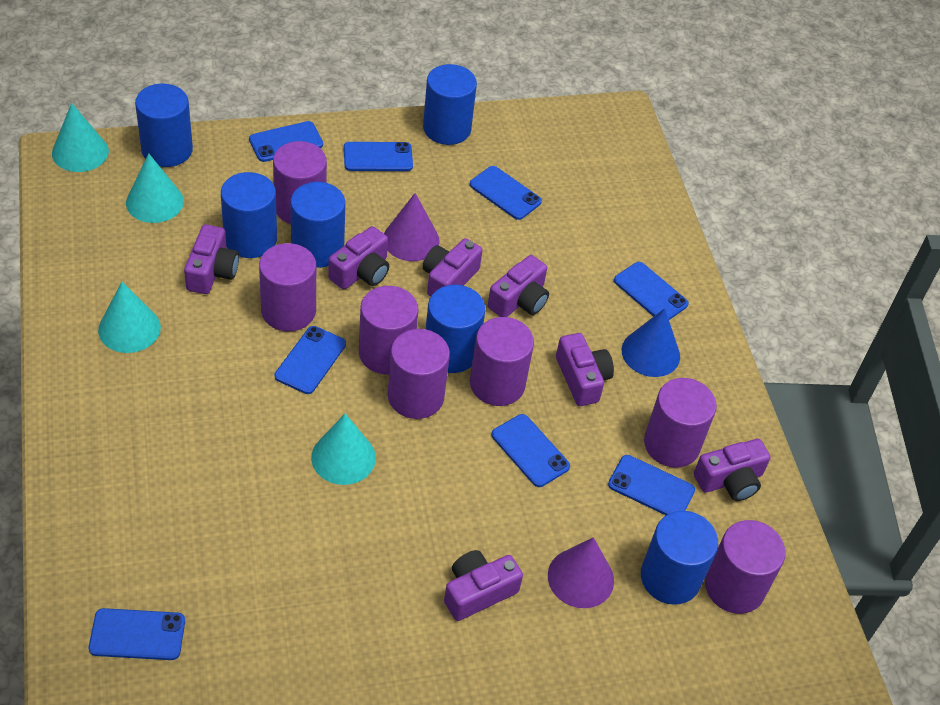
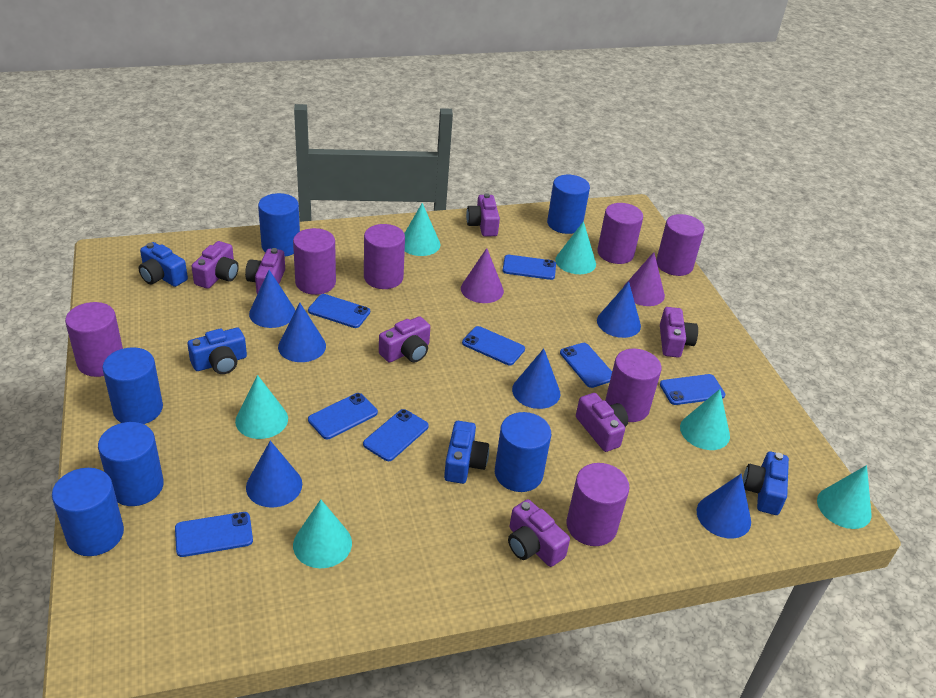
blue camera: none = 0 -> [139,242,188,287] [187,327,247,374] [444,421,489,484] [743,451,789,515] = 4
blue cone: [622,308,680,377] = 1 -> [246,441,302,508] [249,270,295,328] [278,303,326,362] [512,348,560,409] [597,282,641,338] [697,474,751,539] = 6
turquoise cone: [52,103,109,172] [98,282,161,353] [126,154,184,223] [311,414,376,485] = 4 -> [235,375,288,439] [293,499,352,568] [404,203,440,256] [555,221,596,274] [680,389,730,450] [817,465,871,529] = 6

